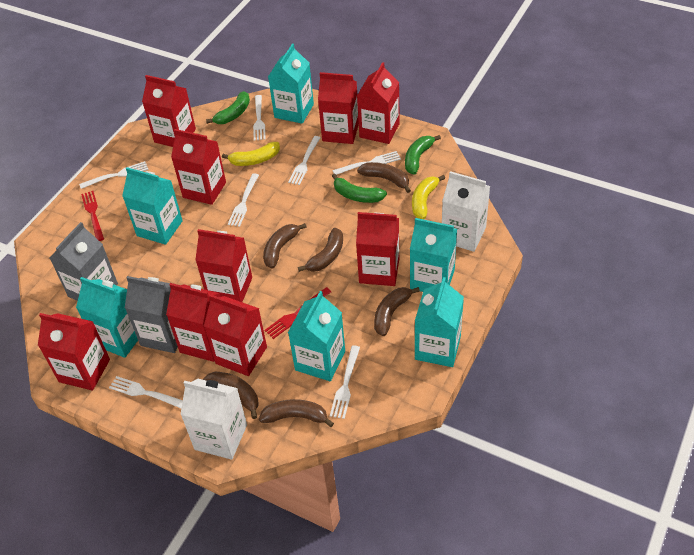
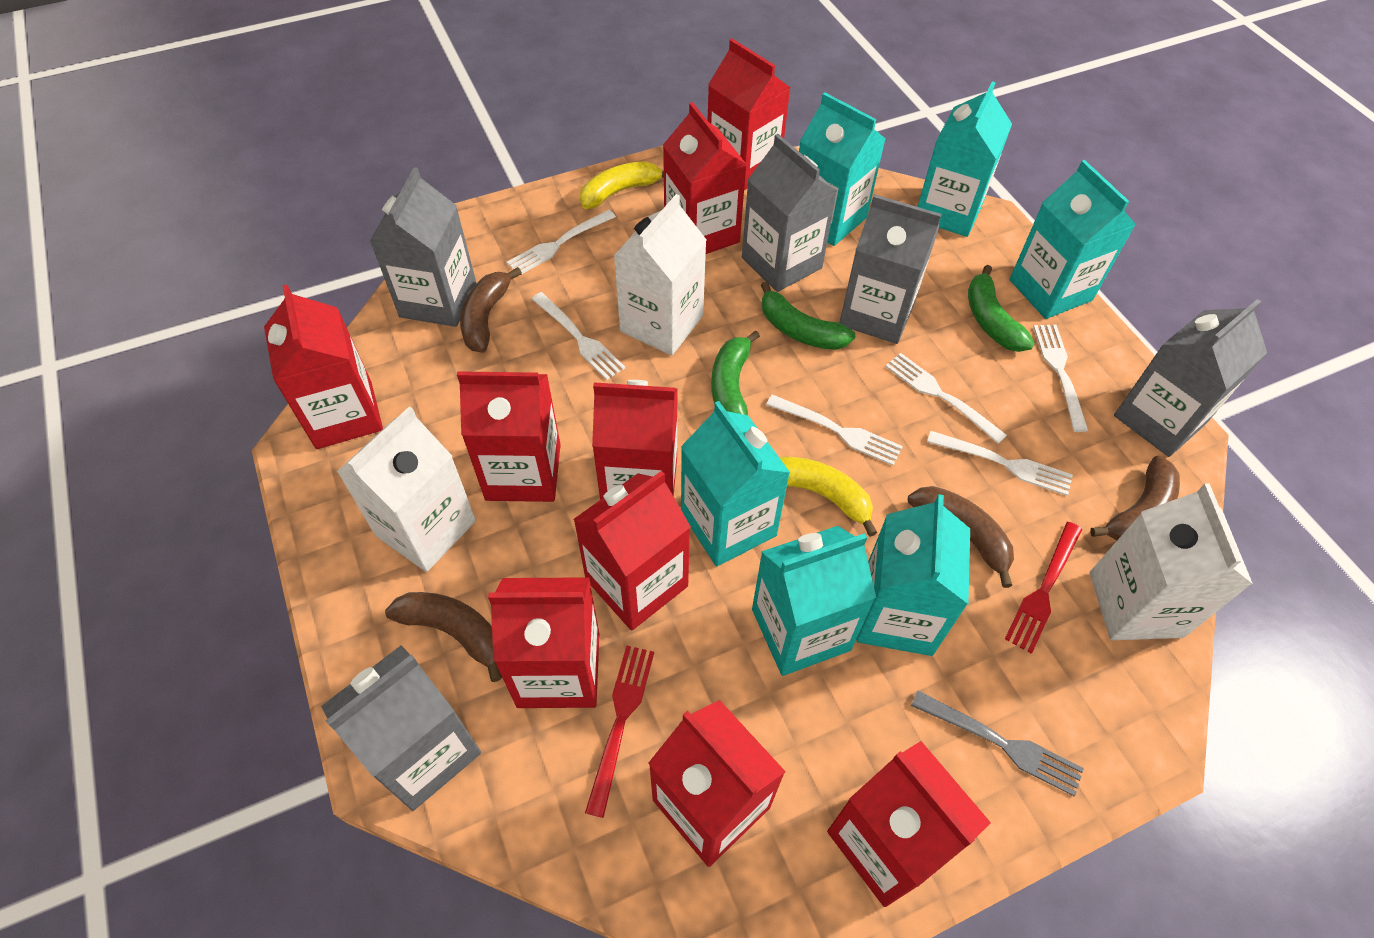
brown banana: [202,372,259,419] [259,399,334,427] [263,223,306,269] [298,228,343,272] [357,162,411,193] [374,287,420,336] = 6 -> [385,592,502,682] [460,267,522,353] [908,486,1014,588] [1090,456,1180,540] = 4
grey carton: [50,222,118,301] [125,276,178,353] = 2 -> [321,645,481,811] [370,167,476,327] [742,134,837,292] [839,194,942,344] [1114,299,1267,457] = 5
grey fork: none = 0 -> [911,690,1084,797] = 1
white carton: [180,379,247,460] [442,171,490,252] = 2 -> [337,406,476,572] [614,194,707,355] [1090,484,1253,640] = 3
white fork: [79,161,149,189] [109,376,183,408] [228,173,259,227] [253,95,266,141] [288,136,321,185] [330,346,360,419] [332,151,401,175] = 7 -> [507,210,616,274] [532,292,625,380] [766,394,903,466] [885,353,1007,444] [927,431,1073,496] [1033,325,1088,432] = 6

